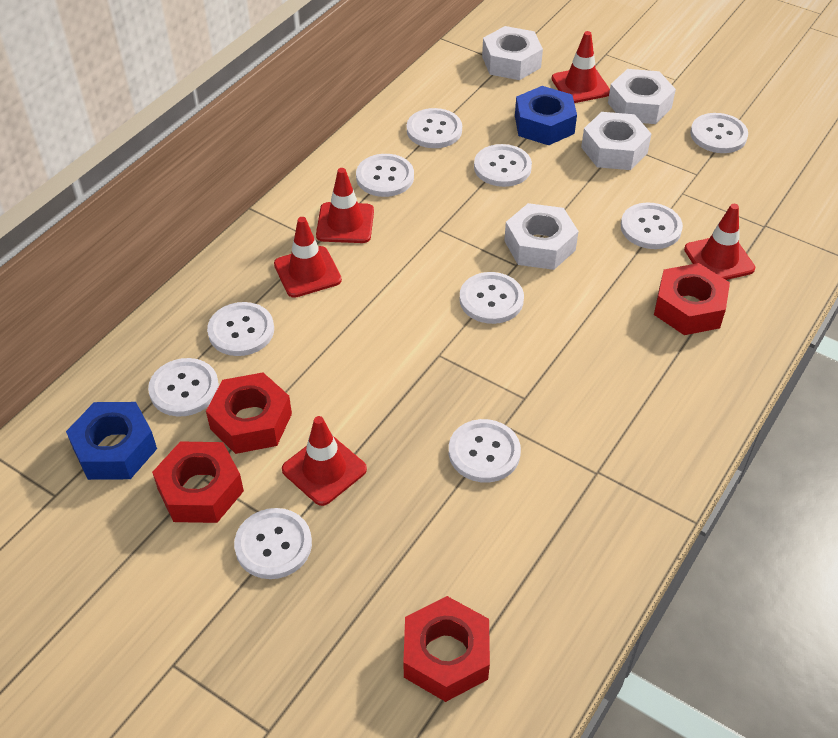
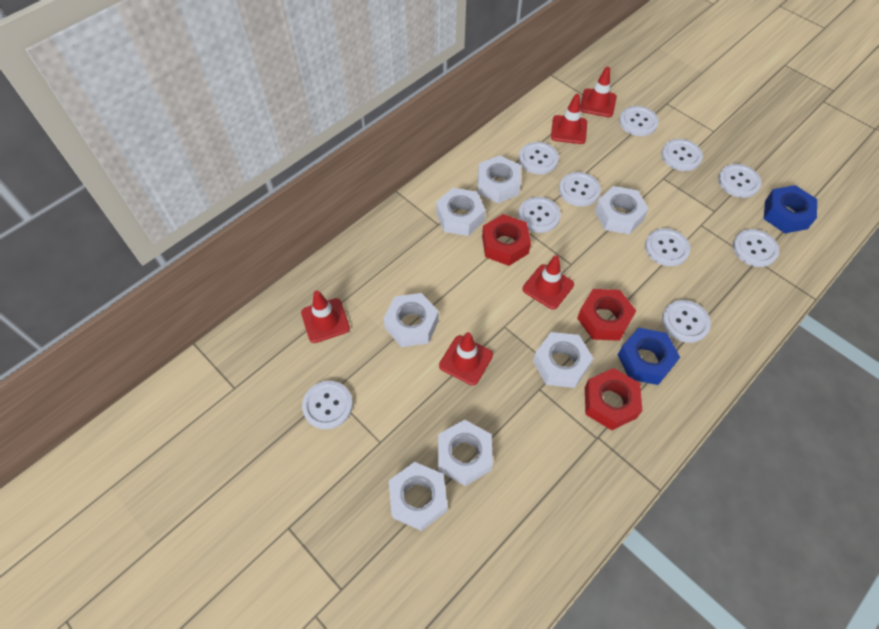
red nut: [152,441,244,523] [206,373,292,454] [403,596,490,702] [654,263,730,335] = 4 -> [482,214,531,266] [577,289,636,341] [585,368,642,430] = 3
white nut: [482,26,543,80] [504,203,579,270] [581,112,651,170] [608,69,676,124] = 4 -> [384,293,439,347] [389,462,447,531] [436,188,485,236] [438,420,493,486] [478,155,521,203] [533,332,593,388] [595,186,649,235] = 7

